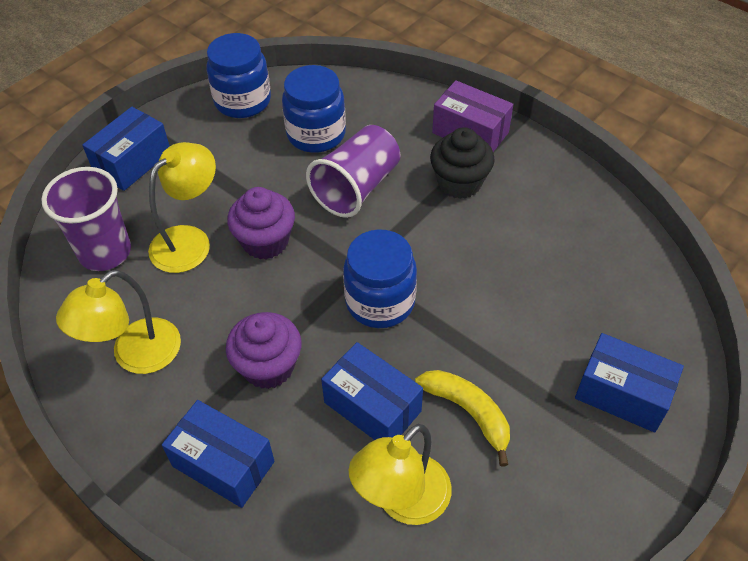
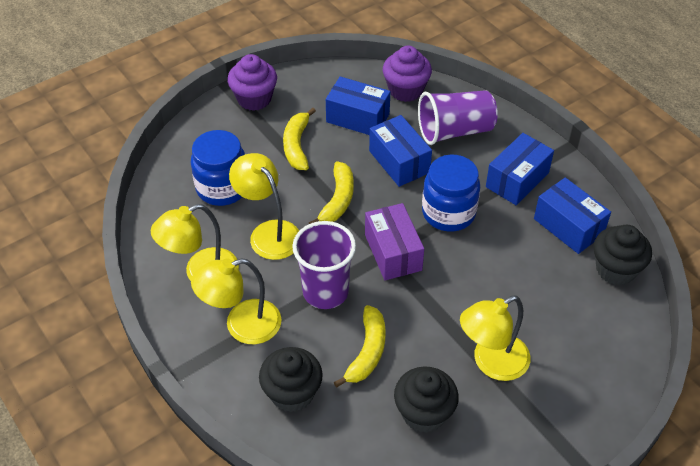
black cupcake: [430,127,495,199] = 1 -> [259,347,323,412] [394,366,459,433] [594,225,652,285] = 3
blue jar: [207,33,271,118] [282,65,346,153] [343,229,417,328] = 3 -> [191,130,245,206] [422,155,480,232] = 2
yellow banana: [415,370,510,467] = 1 -> [283,108,316,170] [309,161,354,224] [334,305,386,388] = 3
yellow lamp: [56,270,181,374] [148,142,216,273] [348,424,452,525] = 3 -> [151,204,239,281] [191,258,281,344] [229,153,299,260] [460,296,531,381] = 4

